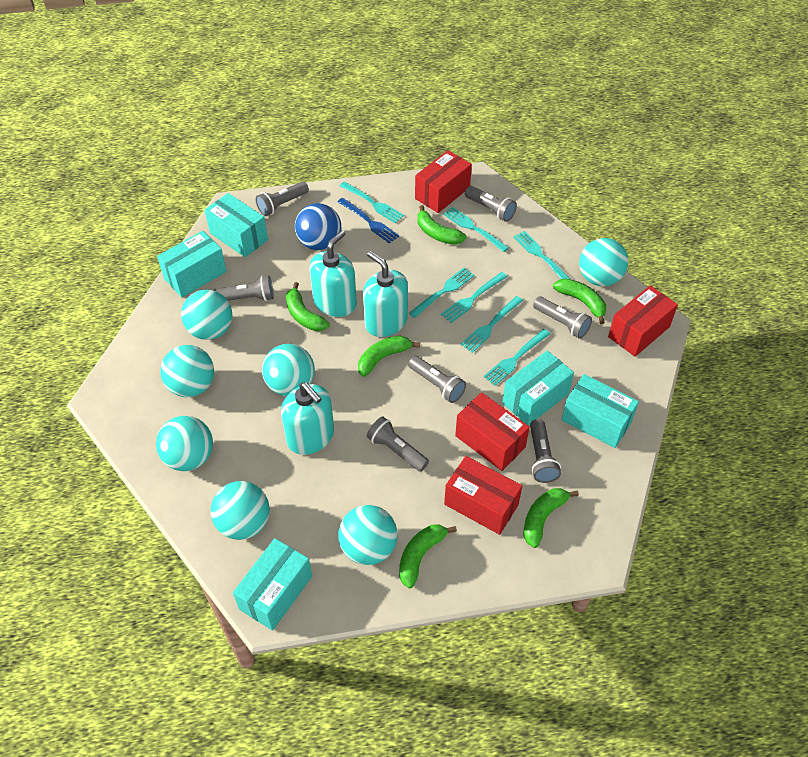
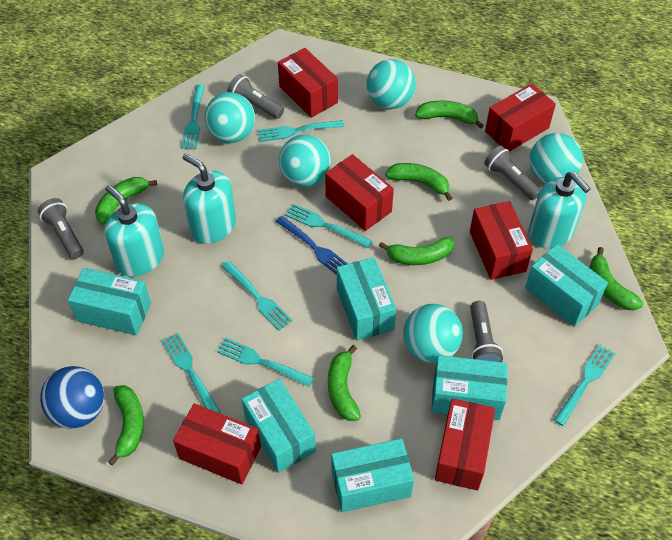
green banana: [286,282,330,331] [358,336,420,377] [399,524,457,588] [417,205,467,245] [524,488,579,548] [553,279,606,324] = 6 -> [95,177,157,225] [108,385,144,466] [328,345,361,421] [379,237,454,265] [385,163,452,201] [415,100,484,129] [590,247,644,310] = 7
grey flashlight: [213,276,274,301] [256,181,309,216] [367,416,429,472] [408,356,466,403] [465,186,517,222] [530,419,561,483] [533,296,592,339] = 7 -> [38,198,84,259] [227,74,284,119] [470,301,503,362] [484,146,541,200] = 4
red box: [415,150,472,213] [444,456,522,535] [455,392,530,471] [608,285,678,357] = 4 -> [173,403,261,484] [278,48,338,118] [325,154,394,231] [435,398,495,491] [470,201,533,280] [485,84,556,152] = 6
turquoise ball: [156,416,213,471] [160,345,214,397] [181,289,232,340] [211,481,270,540] [262,344,315,396] [338,505,398,565] [579,238,628,286] = 7 -> [205,92,255,143] [279,134,331,187] [367,59,416,109] [403,304,463,363] [530,133,583,184] = 5
turquoise box: [157,231,227,297] [205,193,268,257] [233,538,312,631] [502,350,574,426] [562,374,639,448] = 5 -> [68,268,151,335] [242,379,316,473] [331,438,414,512] [337,257,396,341] [431,355,507,420] [525,244,608,327] = 6

